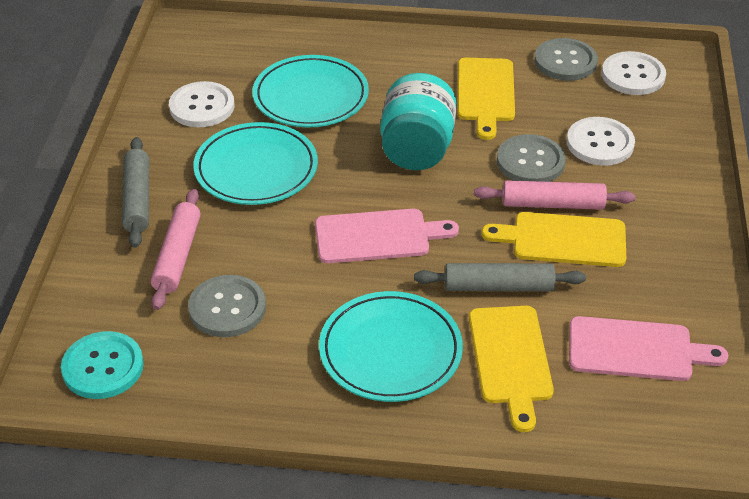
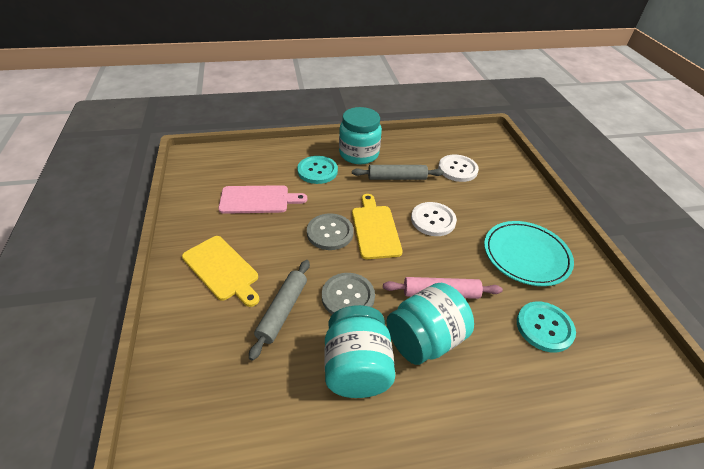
grey button: [188,275,266,337] [497,134,566,182] [535,38,598,81] = 3 -> [307,213,354,250] [322,273,375,315] = 2
pink cutting board: [315,209,459,263] [569,316,728,381] = 2 -> [218,185,307,214] = 1
pink rolling pin: [151,189,201,310] [474,180,635,210] = 2 -> [383,277,503,299] = 1
turquoise button: [61,331,144,399] = 1 -> [297,156,338,184] [517,302,576,352] = 2
turquoise jar: [380,73,457,170] = 1 -> [324,305,395,398] [339,107,382,164] [387,283,474,365] = 3
turquoise plate: [193,122,318,205] [252,55,369,127] [319,291,463,402] = 3 -> [484,221,574,286] = 1
white button: [169,81,235,127] [567,117,635,166] [602,51,666,95] = 3 -> [411,202,457,236] [438,155,479,182] = 2
yellow cutting board: [458,58,515,140] [469,306,554,432] [482,212,626,267] = 3 -> [182,236,259,307] [352,194,403,259] = 2

